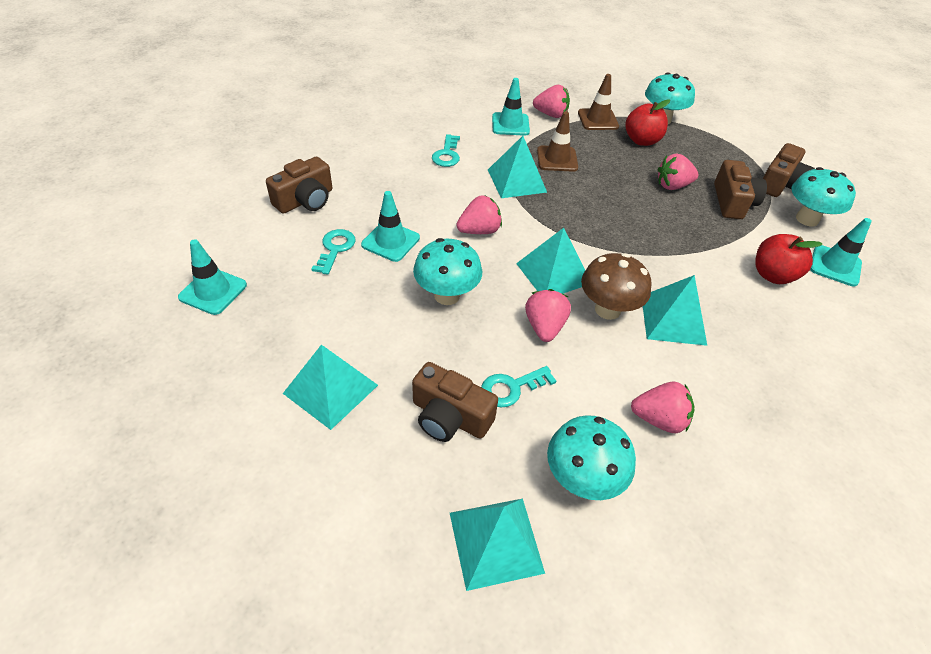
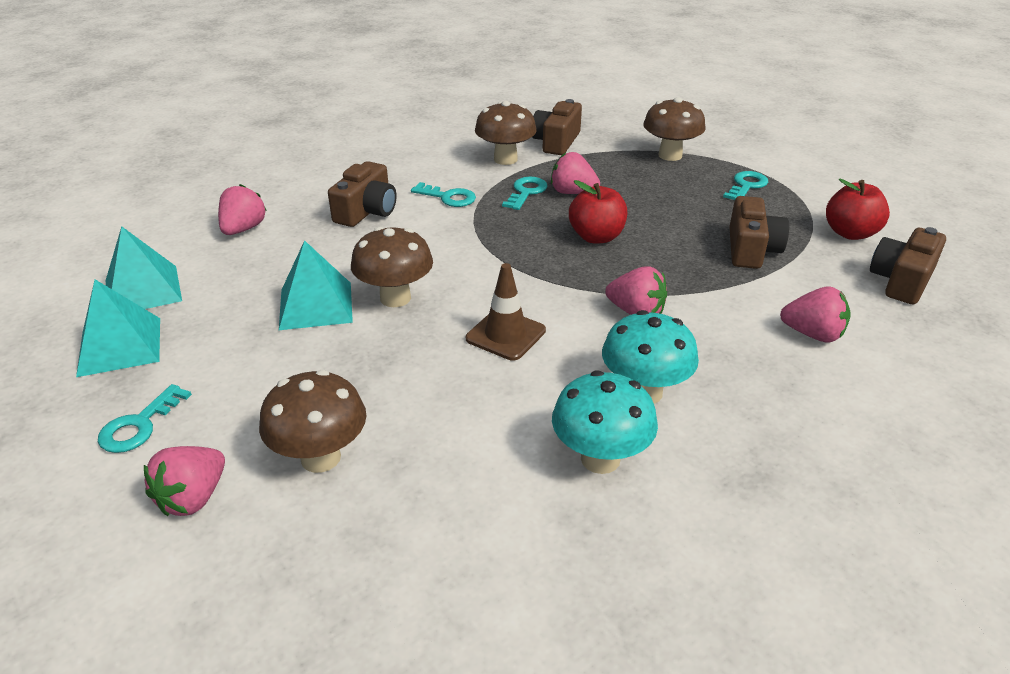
brown mushroom: [581,253,652,320] = 1 -> [259,370,366,473] [351,227,433,307] [475,101,537,165] [643,97,706,161] = 4
brown traffic cone: [537,111,578,172] [578,74,619,130] = 2 -> [466,263,546,361] = 1
turquoise key: [311,229,356,275] [432,134,460,167] [481,366,556,408] = 3 -> [98,384,192,453] [411,182,476,207] [502,177,548,210] [723,171,768,201] = 4
turquoise mushroom: [413,238,482,305] [547,415,636,500] [645,72,695,124] [792,167,856,226] = 4 -> [552,370,658,474] [602,310,699,404] = 2
turquoise pyramid: [283,345,378,430] [450,499,545,591] [488,136,547,198] [516,228,585,294] [643,275,707,346] = 5 -> [76,279,160,377] [106,226,182,309] [279,240,353,330] = 3
turquoise traffic cone: [178,239,247,315] [361,191,420,262] [492,78,530,136] [810,218,872,287] = 4 -> none = 0

